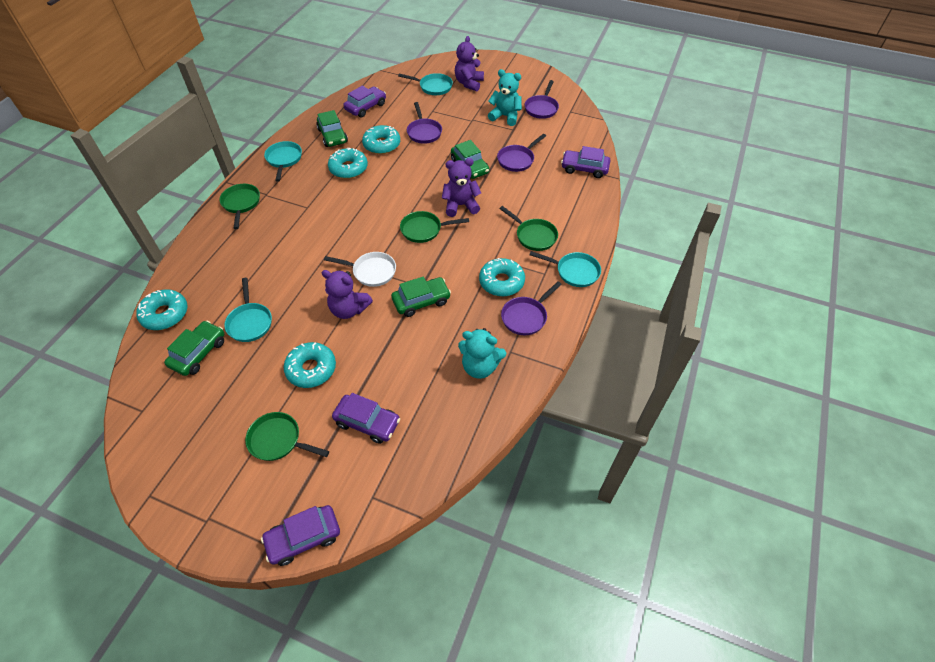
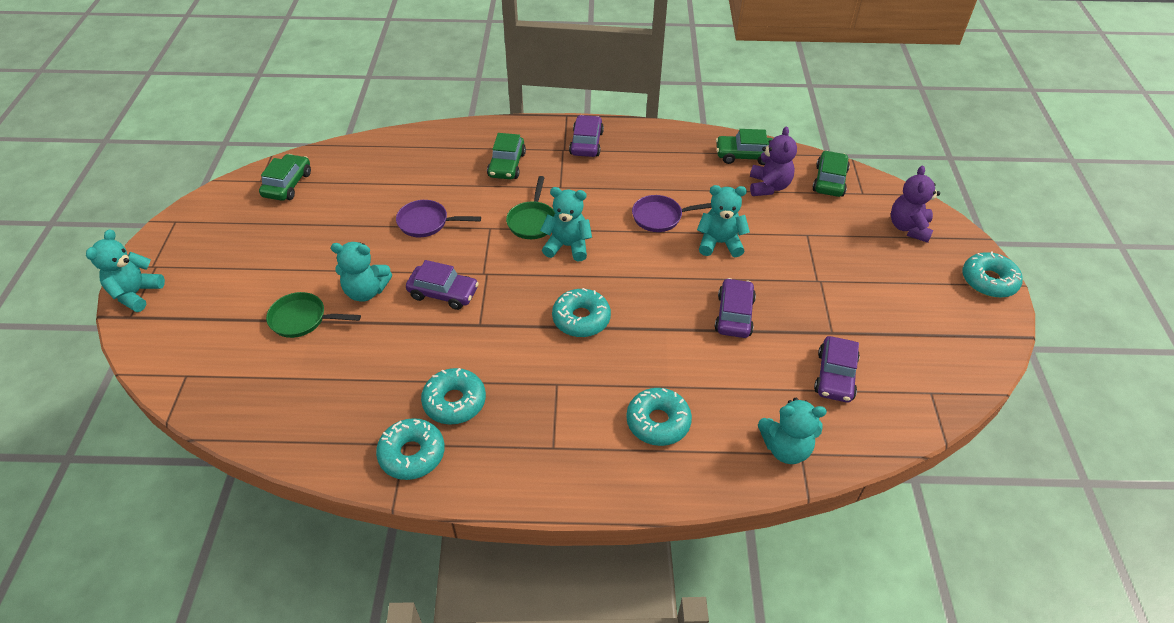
green pan: [220,184,260,229] [245,412,329,461] [400,211,469,243] [500,206,558,251] = 4 -> [266,292,361,338] [506,176,555,239] = 2
purple pan: [407,102,442,144] [497,134,546,172] [501,282,562,335] [525,80,559,119] = 4 -> [396,200,481,237] [632,195,712,232] = 2
purple teddy bear: [321,270,373,319] [442,158,481,217] [455,36,484,91] = 3 -> [750,126,797,196] [891,166,940,243] = 2
turquoise pan: [224,278,272,342] [264,141,302,182] [398,73,453,95] [529,251,601,287] = 4 -> none = 0
turquoise teddy bear: [458,328,506,379] [488,69,522,126] = 2 -> [86,229,165,312] [331,242,392,302] [540,187,592,261] [697,185,750,257] [758,398,827,464] = 5
white pan: [324,252,396,287] = 1 -> none = 0

